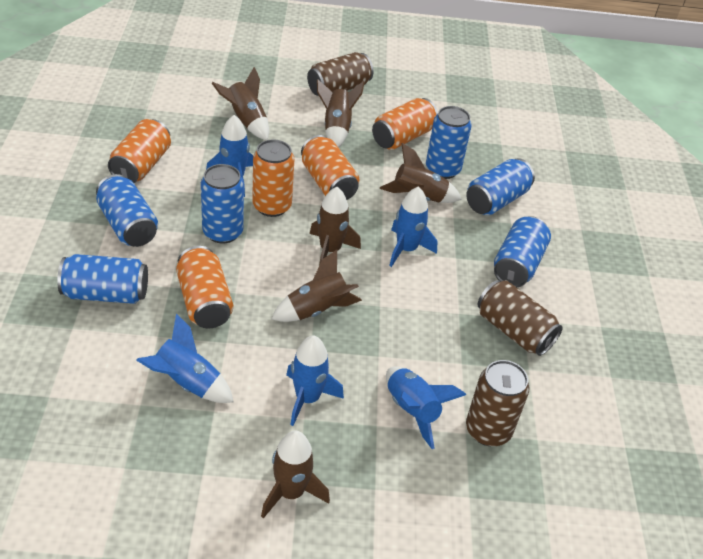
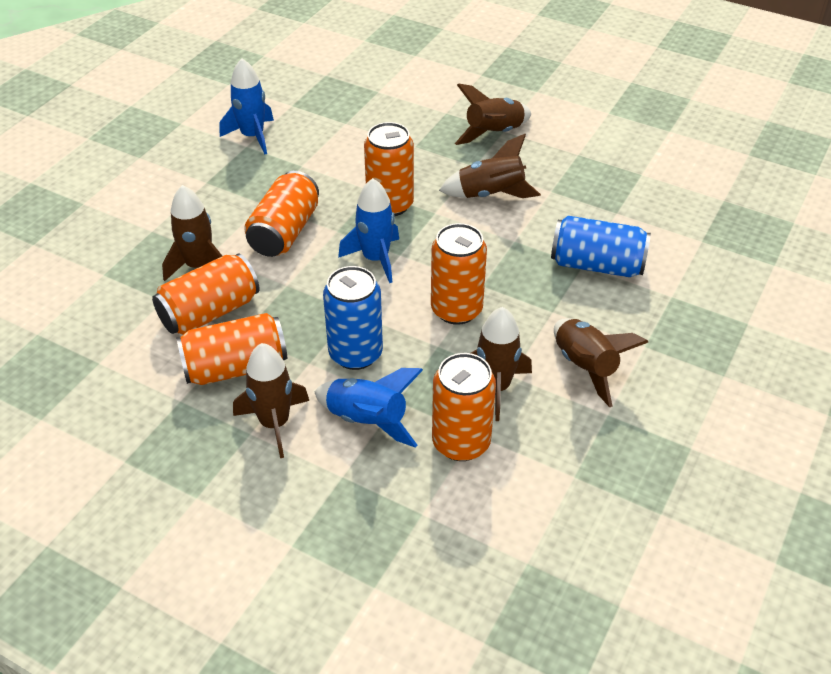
blue can: [57,254,148,304] [96,174,158,247] [201,164,244,244] [426,106,472,179] [466,158,535,215] [494,216,551,287] = 6 -> [323,266,383,370] [551,216,651,277] = 2
blue rocket: [136,314,234,403] [206,115,253,197] [286,336,344,426] [386,366,466,449] [389,186,437,267] = 5 -> [220,58,274,154] [314,368,423,448] [338,178,399,283] = 3
brown can: [307,52,374,96] [466,360,529,446] [478,280,563,356] = 3 -> none = 0
orange can: [108,119,171,183] [176,246,233,328] [252,139,295,217] [301,135,359,200] [372,98,438,150] = 5 -> [152,254,259,335] [176,313,287,385] [244,171,319,257] [364,122,414,216] [431,223,487,325] [432,353,496,461] = 6

